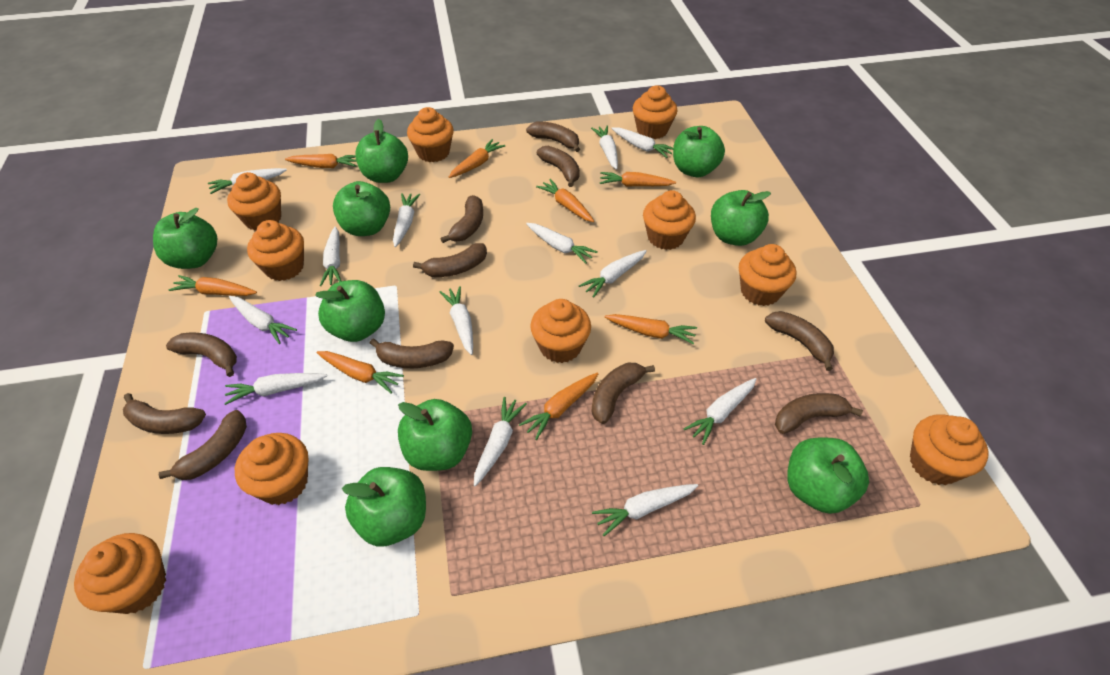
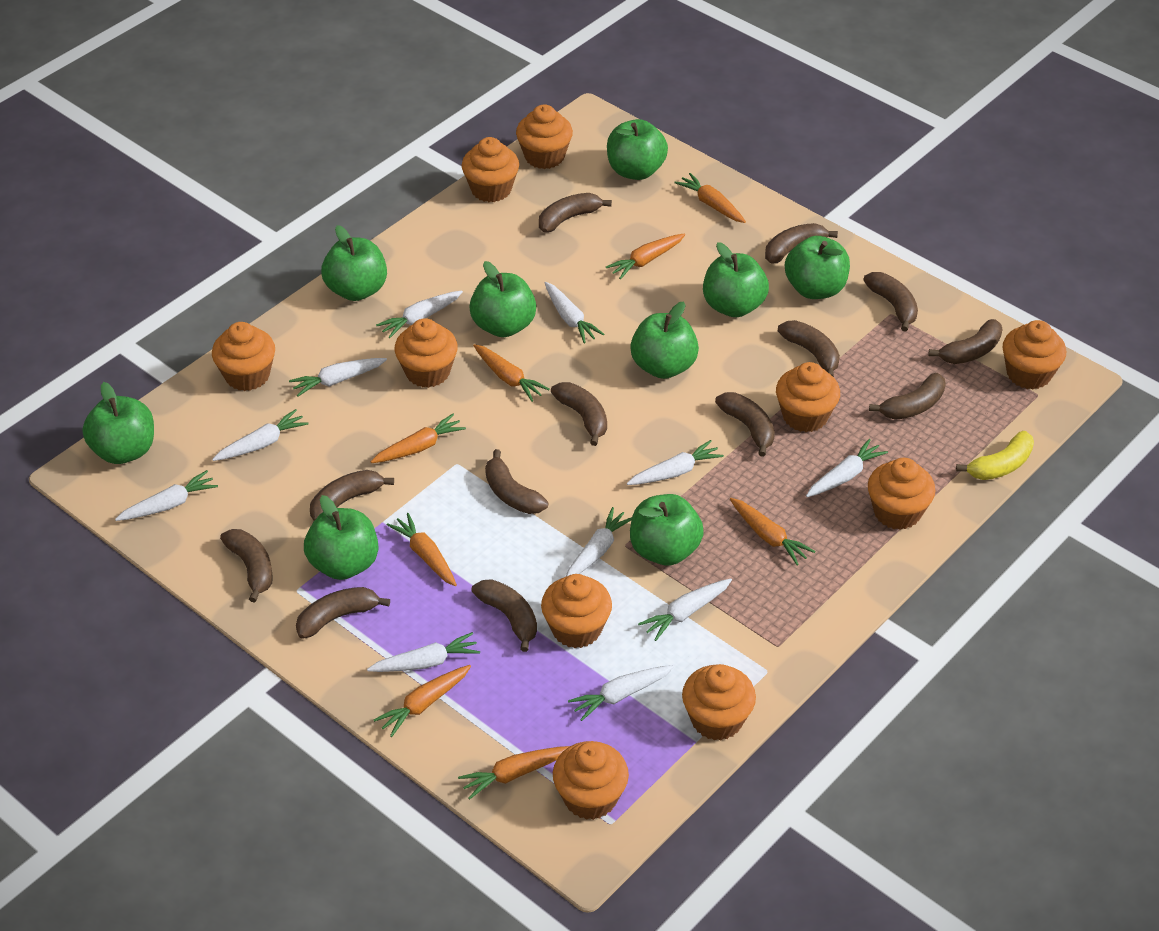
brown banana: [123,393,206,434] [159,410,247,480] [166,333,237,377] [370,339,454,368] [413,243,487,277] [440,195,483,243] [526,121,580,152] [537,146,580,187] [591,363,655,424] [765,311,834,371] [775,393,863,434] = 11 -> [220,529,273,602] [296,587,390,639] [310,470,394,521] [472,579,537,652] [485,449,548,514] [539,193,612,232] [551,382,607,446] [715,392,775,457] [765,223,838,264] [778,320,840,377] [863,272,918,332] [869,373,946,420] [929,319,1003,364] = 13
white carrot: [208,168,287,194] [224,373,327,405] [229,296,297,344] [320,227,341,286] [393,193,420,247] [440,286,473,355] [474,397,527,486] [526,223,597,264] [579,250,647,298] [591,126,618,170] [592,484,698,536] [611,127,673,158] [684,378,756,445] = 13 -> [115,470,218,521] [212,409,309,461] [289,358,387,397] [367,632,480,672] [376,291,463,338] [544,282,604,343] [566,507,632,576] [568,665,674,721] [627,440,724,485] [638,578,732,641] [806,439,888,497] = 11
yellow banana: none = 0 -> [956,431,1034,480] = 1

